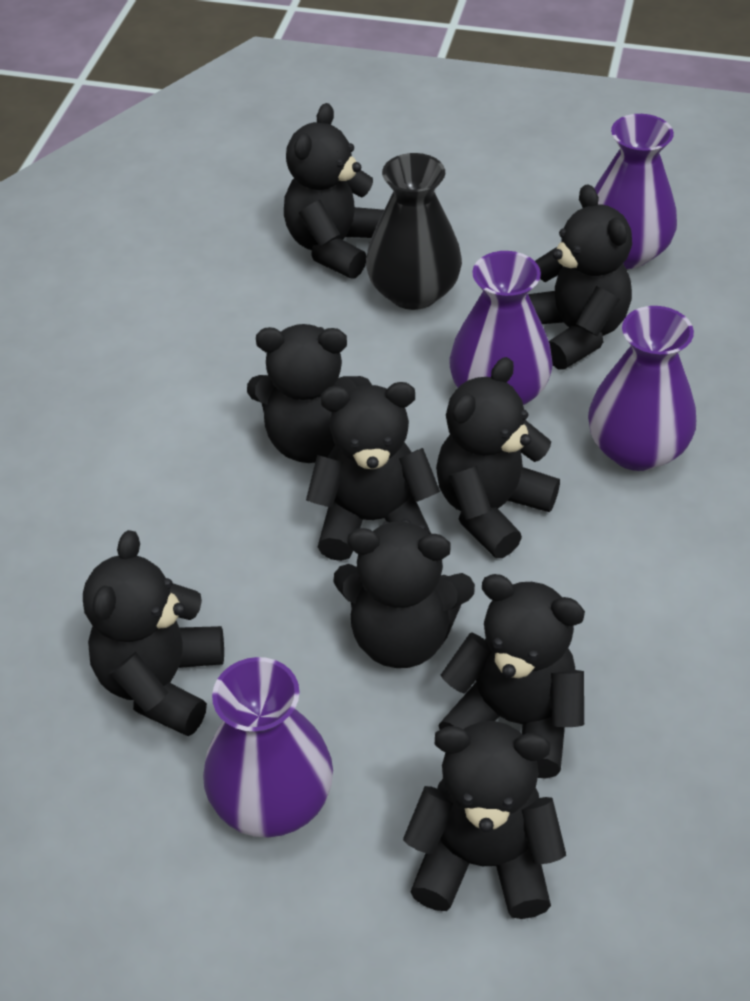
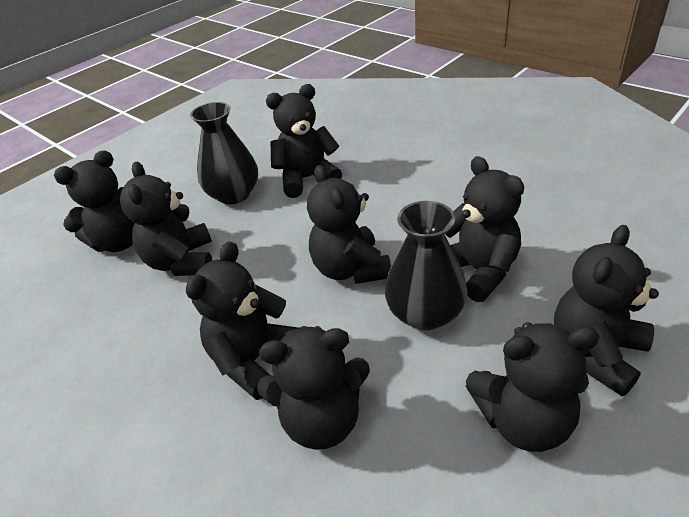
black vase: [366,153,462,310] = 1 -> [190,102,258,204] [385,201,467,330] = 2
purple vase: [203,657,333,837] [449,251,553,405] [588,306,696,471] [594,114,677,269] = 4 -> none = 0

